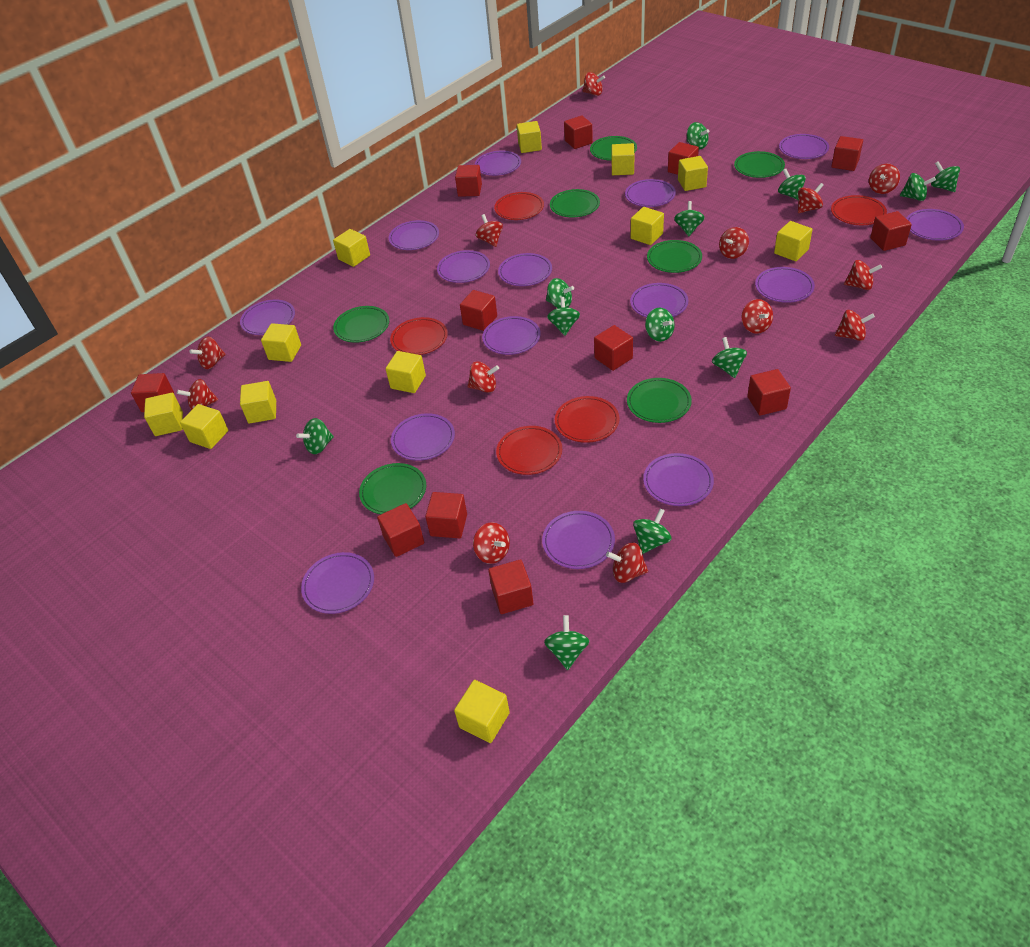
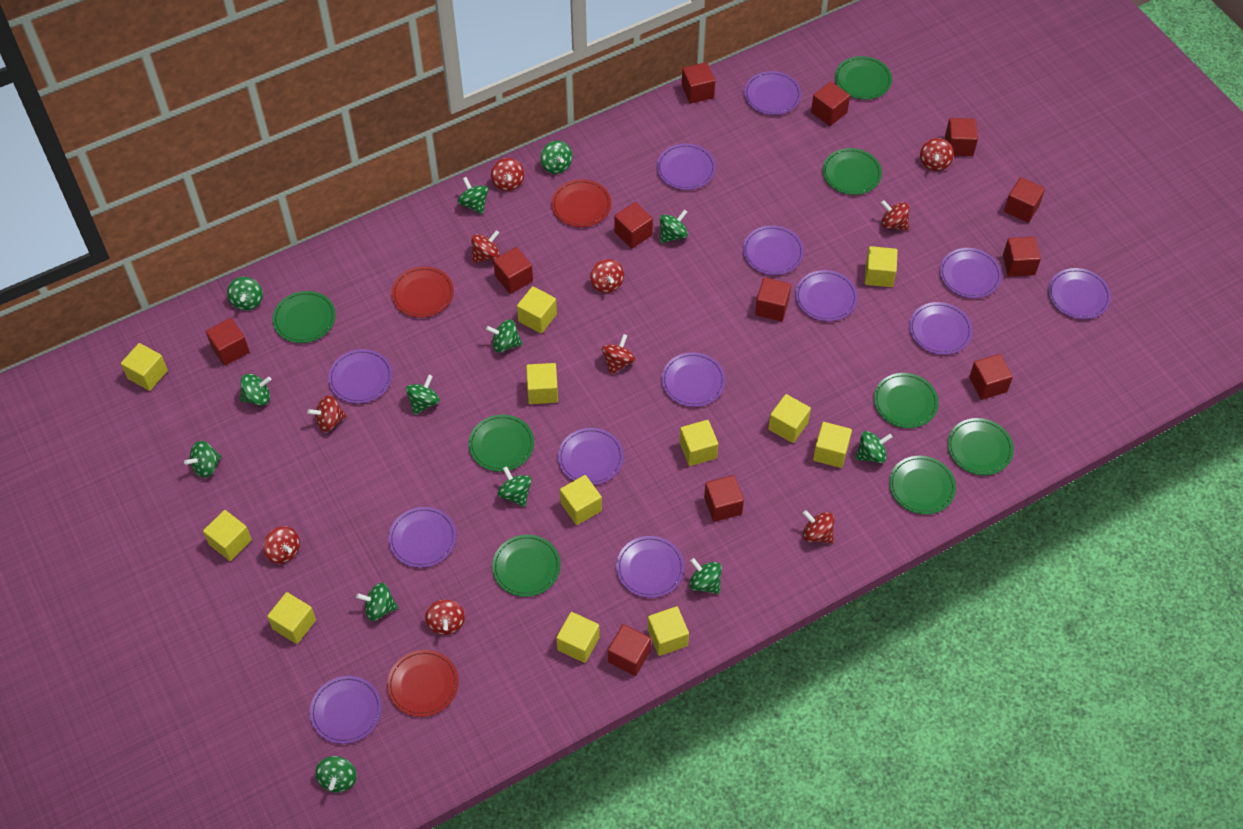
green plate: [333,306,389,343] [359,463,426,514] [550,189,600,217] [590,136,637,161] [627,378,692,423] [647,240,702,273] [734,151,785,178] = 7 -> [273,291,336,343] [469,415,534,472] [492,535,561,597] [822,148,882,195] [835,56,892,100] [874,373,939,428] [889,456,956,514] [947,418,1014,475] = 8
green spinning top: [296,418,334,454] [544,615,589,670] [546,278,574,308] [547,297,580,336] [633,508,672,554] [645,308,675,342] [674,201,705,236] [687,122,709,149] [712,337,747,378] [778,169,806,200] [900,173,936,201] [931,161,960,192] = 12 -> [184,441,222,478] [227,277,263,310] [240,374,271,405] [315,756,357,793] [356,583,398,621] [406,375,440,415] [458,177,488,214] [486,319,523,352] [498,466,532,507] [541,141,572,174] [660,210,688,243] [689,558,722,594] [855,431,893,463] = 13
purple plate: [240,300,295,335] [301,552,374,614] [389,220,439,250] [391,413,455,461] [437,250,490,283] [475,151,521,176] [482,316,541,355] [498,253,552,286] [542,511,615,569] [625,179,676,207] [630,283,688,317] [643,453,714,506] [755,267,815,303] [779,134,829,159] [906,209,964,241] = 15 -> [310,676,382,744] [328,349,393,404] [388,507,456,568] [558,428,624,485] [616,536,685,598] [657,143,716,190] [661,352,726,407] [743,225,804,275] [744,71,802,115] [795,270,858,321] [909,302,973,355] [940,248,1002,298] [1048,268,1111,319] = 13
red plate: [390,317,448,355] [494,192,544,220] [496,426,562,475] [555,396,620,443] [831,195,887,225] = 5 -> [387,650,459,717] [391,266,454,318] [551,179,612,227] = 3
red spinning top: [177,379,218,410] [189,337,226,369] [467,361,499,393] [473,522,510,564] [476,214,503,247] [583,72,605,96] [606,543,648,583] [719,227,749,259] [741,299,773,334] [798,183,823,213] [835,310,875,341] [844,260,882,290] [869,164,900,194] = 13 -> [263,526,300,564] [307,395,347,432] [425,599,465,635] [471,230,500,263] [491,158,524,191] [590,259,624,293] [601,334,635,375] [803,510,834,543] [881,200,909,230] [920,138,954,171] = 10

